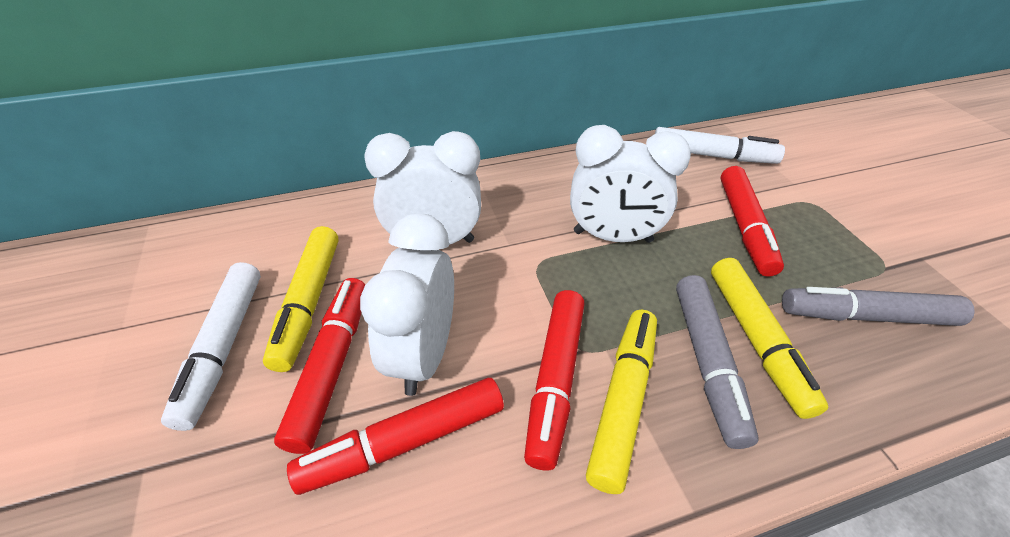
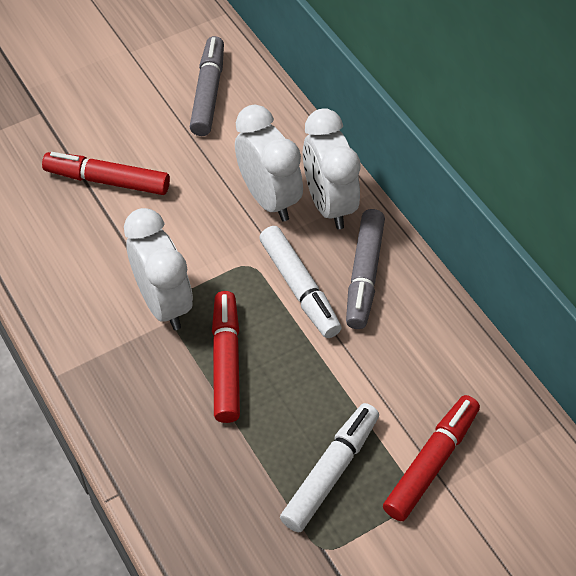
red marker: [274,278,365,454] [287,378,504,495] [524,290,584,470] [721,166,784,277] = 4 -> [42,152,170,195] [212,291,240,423] [383,395,480,521] = 3
yellow marker: [263,226,338,372] [586,310,657,494] [711,258,828,419] = 3 -> none = 0

